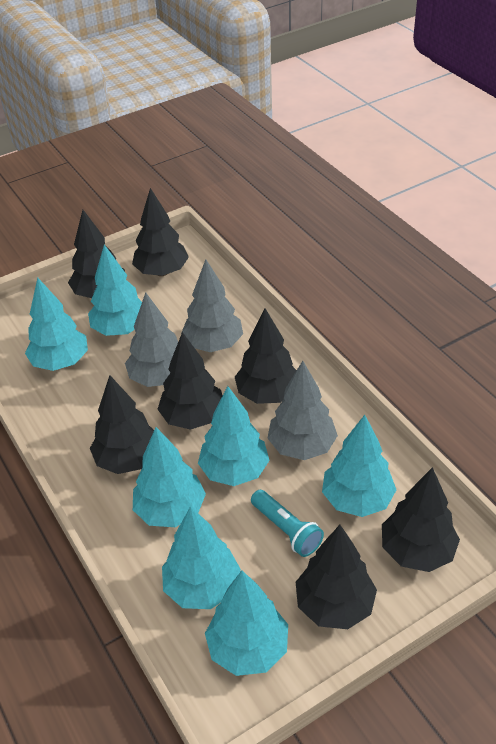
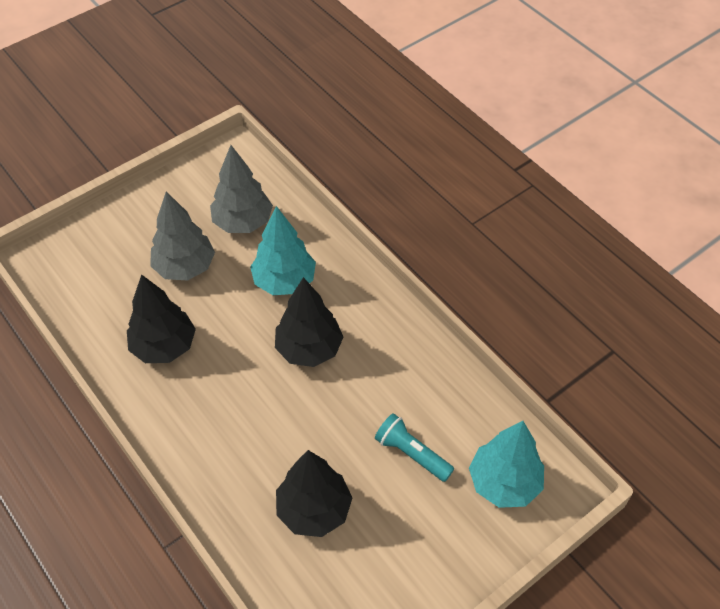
black tree: [68,210,125,298] [90,375,154,474] [132,188,189,276] [158,332,222,430] [235,308,297,404] [296,525,377,629] [382,467,460,572] = 7 -> [127,275,196,363] [275,277,343,367] [276,450,352,537] = 3
grey tree: [125,292,178,387] [181,259,243,352] [268,361,338,460] = 3 -> [150,191,215,281] [210,145,273,233] = 2
turquoise tree: [25,278,88,371] [88,245,142,336] [133,427,206,527] [162,506,241,609] [198,386,270,486] [205,570,288,676] [322,415,396,517] = 7 -> [250,206,316,295] [469,421,544,508] = 2

